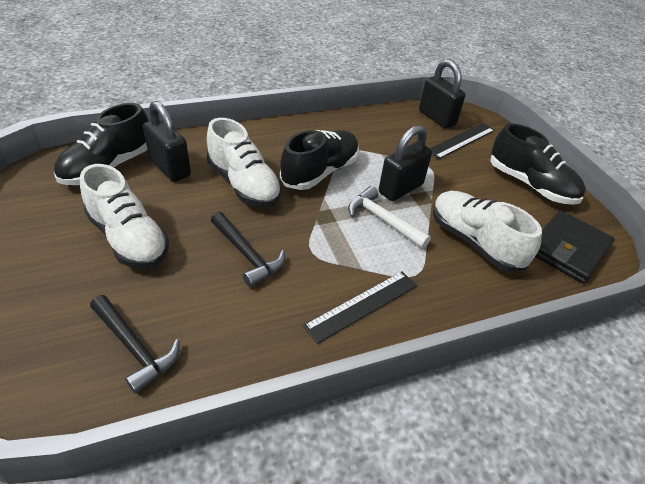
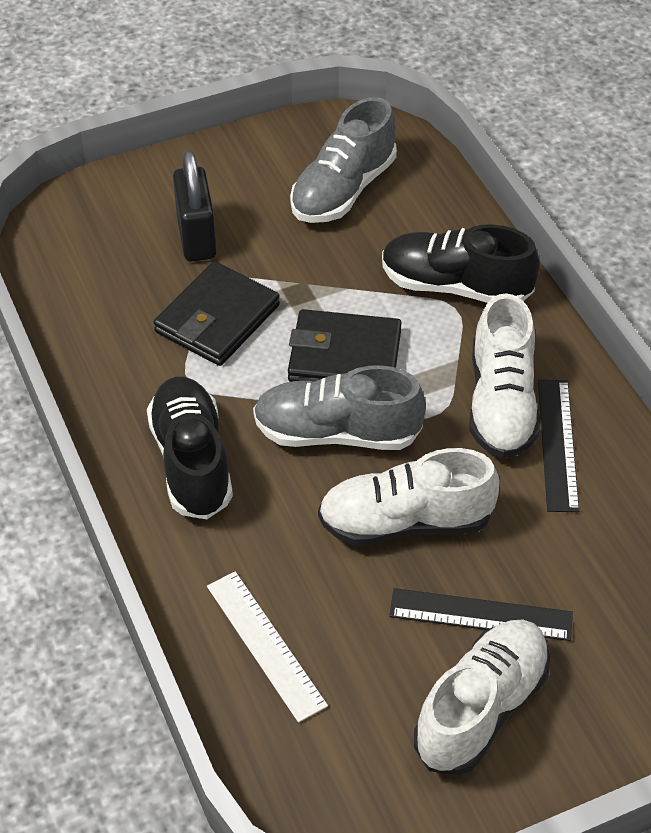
black hammer: [90,295,180,394] [211,212,285,288] = 2 -> none = 0
black padlock: [143,101,191,182] [379,125,432,201] [419,59,466,128] = 3 -> [173,150,217,262] = 1
black shoe: [54,103,148,185] [280,130,359,190] [490,123,586,205] = 3 -> [147,377,233,519] [382,224,540,303] = 2
black wallet: [535,210,615,284] = 1 -> [153,261,280,366] [288,309,402,382] = 2
grey shoe: none = 0 -> [253,365,426,450] [290,97,397,223] = 2
white hammer: [348,186,431,248] = 1 -> none = 0
white ruler: none = 0 -> [207,571,328,723] = 1

